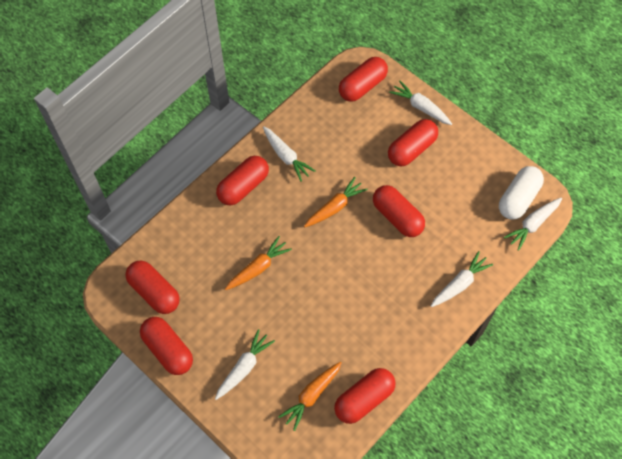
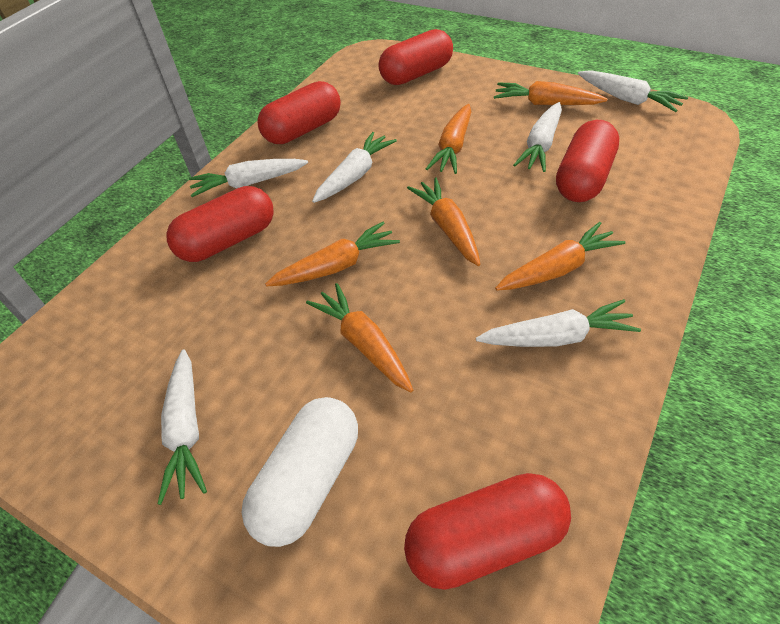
orange carrot: [225,236,292,290] [278,362,342,431] [304,177,368,227] = 3 -> [265,222,400,286] [306,283,413,392] [407,178,480,266] [426,104,471,174] [494,81,607,105] [495,222,625,290] = 6
red capsule: [125,261,179,314] [140,317,193,375] [216,156,269,205] [334,368,395,424] [339,57,388,102] [373,185,425,237] [388,119,438,166] = 7 -> [166,186,274,262] [257,81,341,144] [379,29,453,85] [404,473,571,590] [556,120,619,202] = 5
white carrot: [215,329,275,400] [263,127,315,182] [389,81,452,125] [431,251,493,307] [504,198,562,251] = 5 -> [158,349,207,505] [189,159,308,197] [312,132,397,203] [476,299,641,347] [513,102,562,172] [578,70,688,112] = 6

